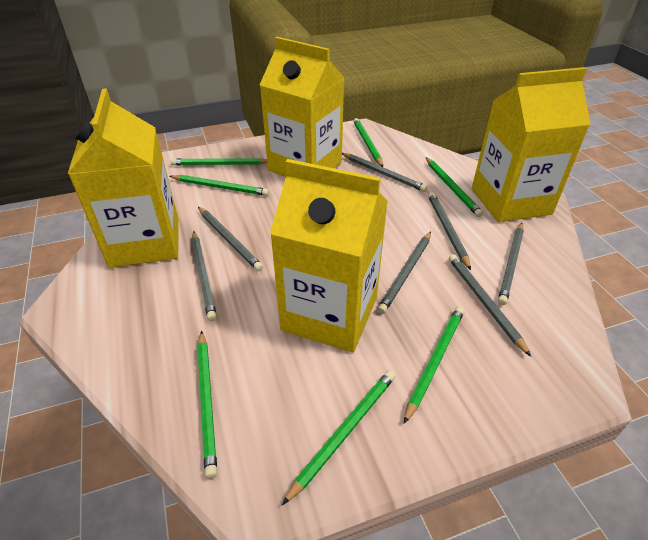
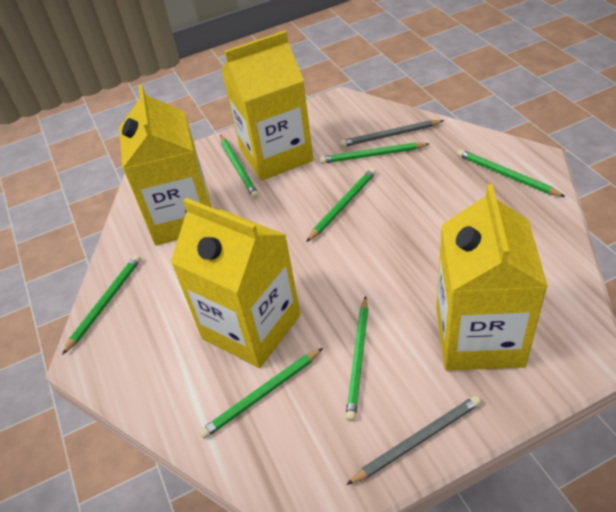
grey pencil: [192,231,217,321] [198,207,263,271] [342,153,427,192] [377,232,431,314] [428,192,471,270] [449,254,531,357] [498,223,524,305] = 7 -> [340,120,444,147] [346,396,481,485] = 2

